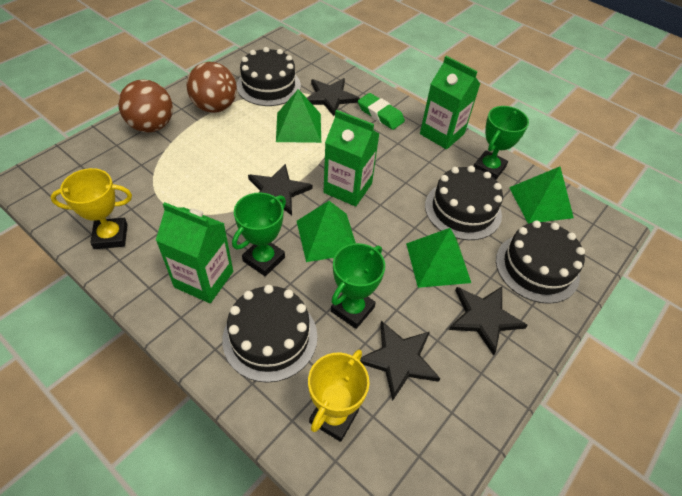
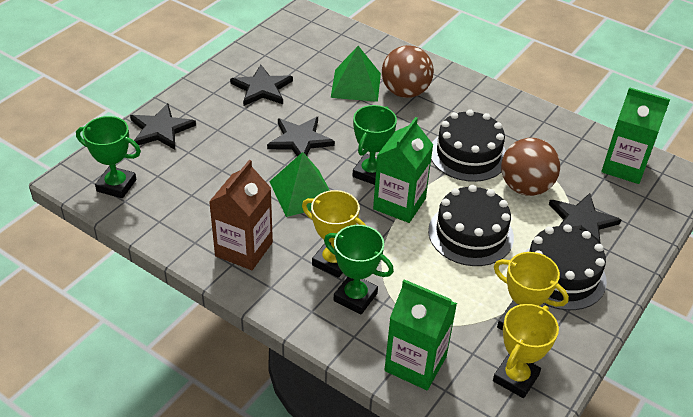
black cake: [222,285,318,383] [237,47,301,106] [425,166,503,240] [496,221,585,304] = 4 -> [428,185,514,266] [431,109,506,182] [525,224,607,310] = 3
brown carton: none = 0 -> [209,160,273,270] = 1
green eraser: [358,93,405,130] = 1 -> none = 0
green pyramid: [276,89,321,143] [297,201,356,262] [406,228,471,288] [509,167,574,224] = 4 -> [269,152,330,217] [331,46,381,102] = 2
yellow trophy: [51,168,132,249] [308,349,369,442] = 2 -> [302,190,365,278] [493,304,559,398] [494,252,569,331] = 3

